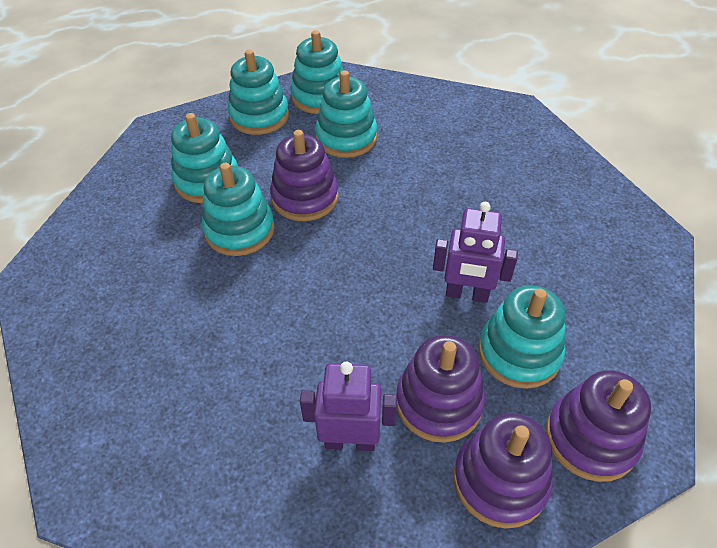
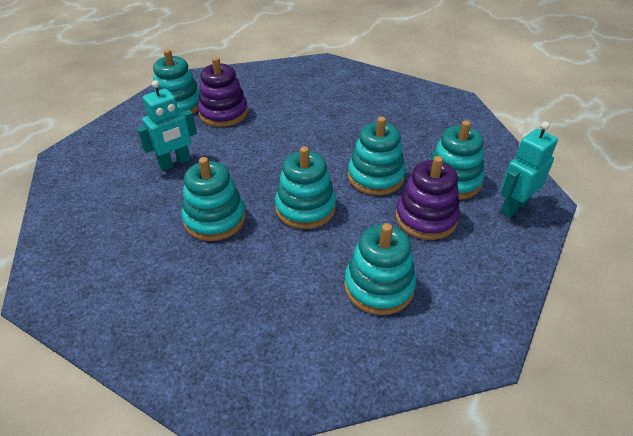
purple robot: [300,362,397,451] [433,202,518,303] = 2 -> none = 0
purple stacking toy: [270,130,339,221] [396,335,485,443] [453,413,553,529] [546,370,651,482] = 4 -> [198,57,248,127] [395,156,460,240] = 2
turquoise robot: none = 0 -> [137,80,197,171] [501,121,558,217] = 2

